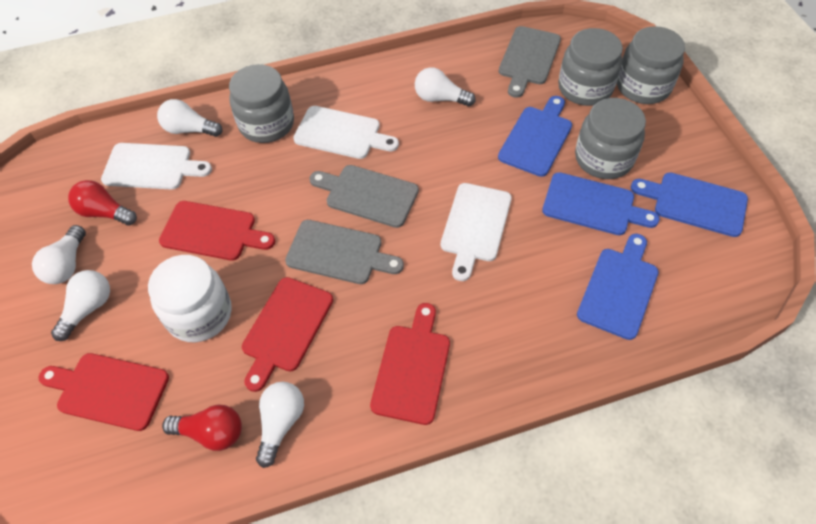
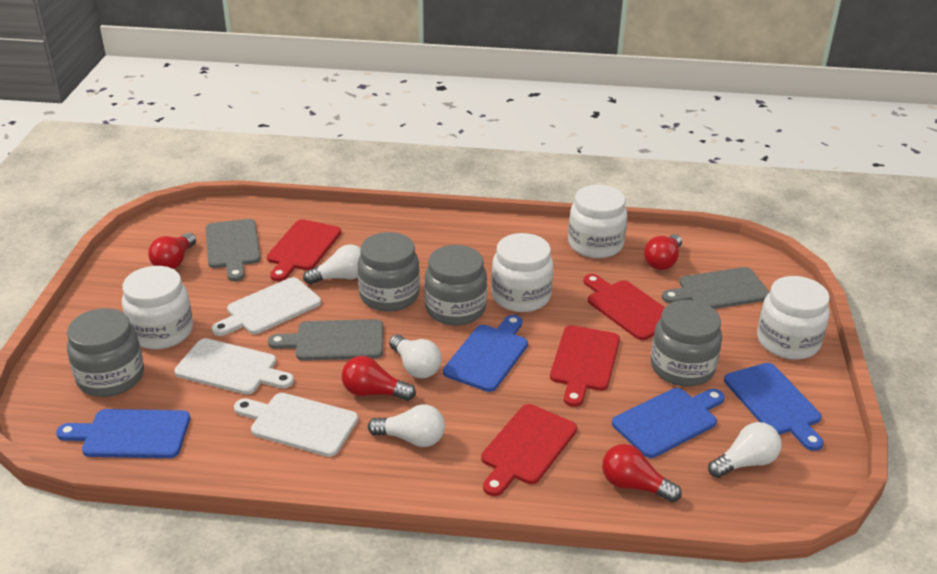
red light bulb: [68,180,137,226] [162,405,242,451] = 2 -> [148,233,196,269] [342,356,416,401] [602,444,682,503] [644,234,682,270] = 4
white jar: [148,255,232,342] = 1 -> [122,266,193,349] [491,233,553,312] [568,185,627,258] [757,276,830,360] = 4
white light bulb: [32,225,86,284] [51,270,110,341] [157,99,222,137] [256,382,304,468] [415,67,476,107] = 5 -> [303,244,361,285] [368,404,445,447] [389,335,442,378] [708,422,782,478] = 4

